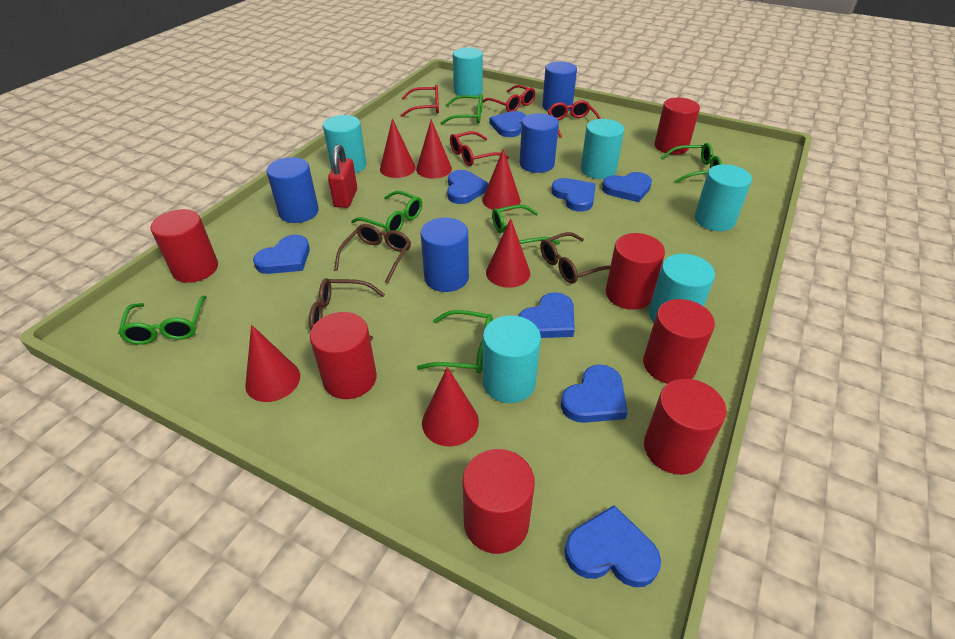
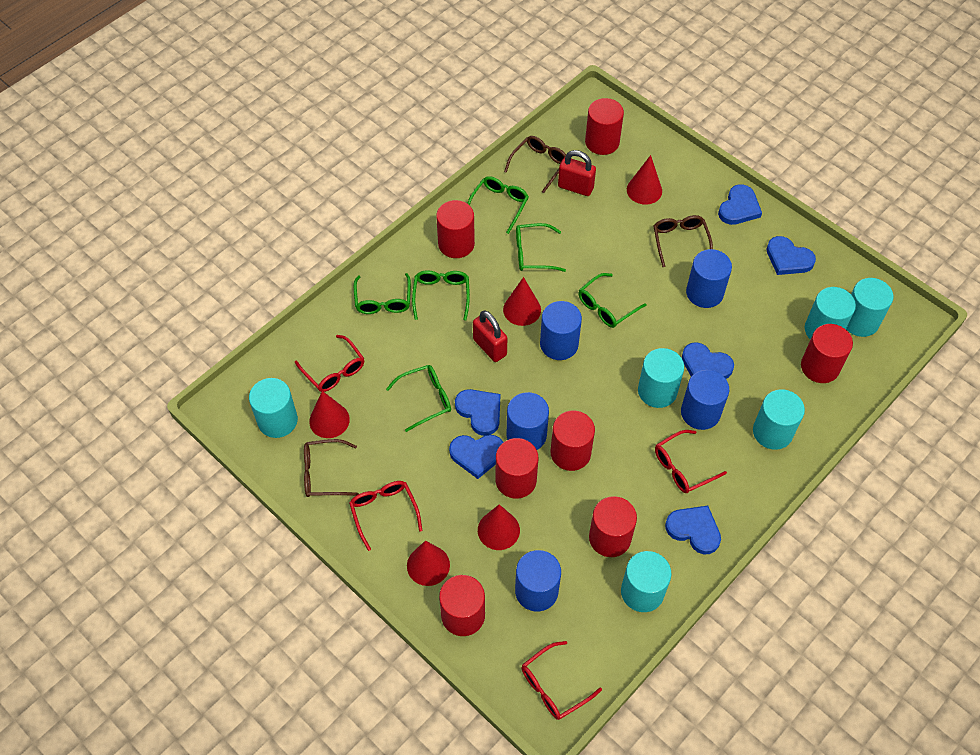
blue cylinder: [266,157,319,223] [421,218,469,292] [520,113,559,173] [542,61,577,111] = 4 -> [507,392,549,450] [515,550,561,611] [540,301,582,360] [681,370,729,430] [686,249,732,308] = 5
blue heart: [253,235,310,274] [447,170,489,204] [489,111,526,137] [519,292,575,338] [551,178,596,212] [561,364,628,423] [565,505,661,587] [602,172,652,202] = 8 -> [449,435,503,479] [455,389,500,436] [665,506,721,554] [682,342,734,379] [718,184,762,225] [767,236,816,275] = 6
red cone: [245,325,300,402] [380,118,416,178] [416,119,452,179] [422,367,479,446] [482,149,521,211] [486,218,530,288] = 6 -> [309,391,350,438] [407,541,450,586] [478,504,520,550] [503,277,541,326] [627,155,662,205] = 5
red padlock: [328,144,357,208] = 1 -> [473,310,507,362] [558,150,596,196] = 2

